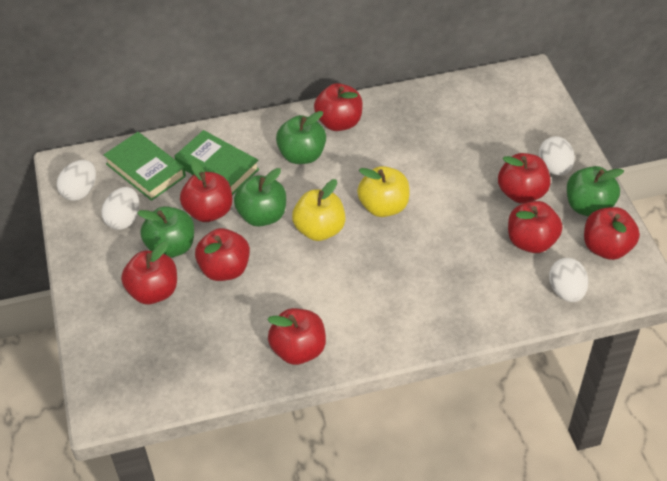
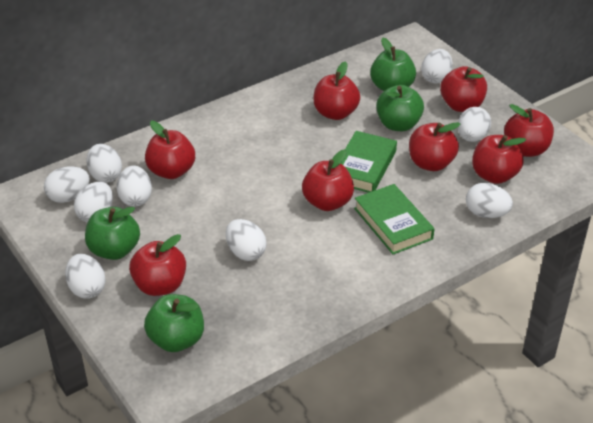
white egg: [57,160,96,201] [102,187,139,230] [539,136,575,176] [549,258,588,302] = 4 -> [44,166,90,203] [65,254,106,299] [74,182,113,223] [86,144,122,183] [117,166,152,207] [226,219,267,261] [421,49,453,83] [458,107,491,142] [466,183,513,218] = 9
yellow apple: [292,179,346,241] [357,166,409,217] = 2 -> none = 0

